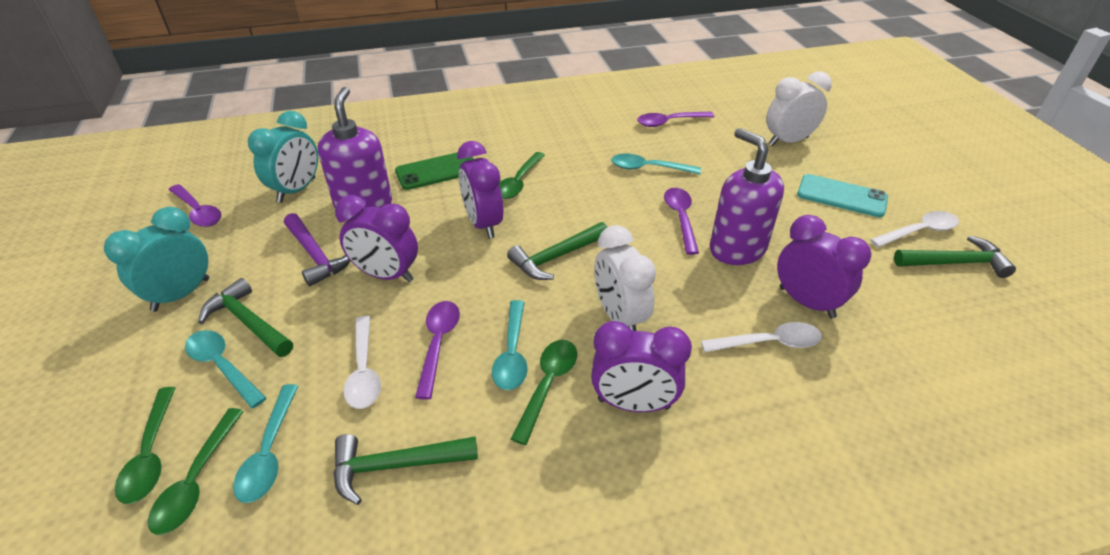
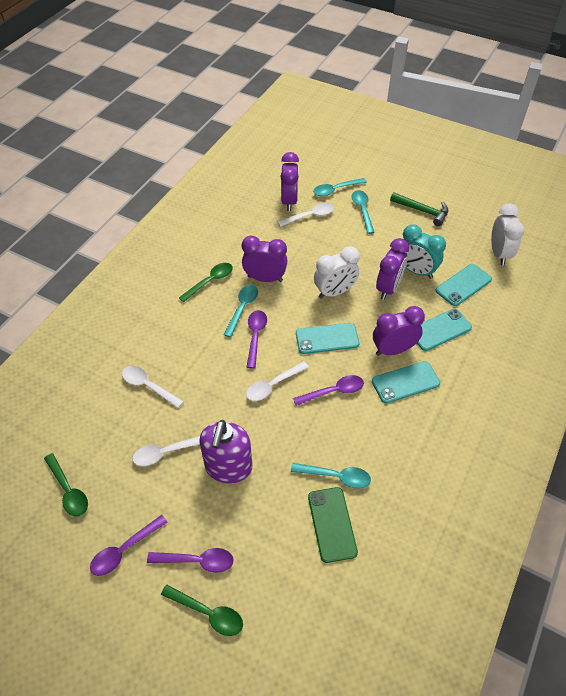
green hammer: [198,278,293,357] [333,434,478,505] [507,222,607,280] [894,235,1016,278] = 4 -> [390,192,448,226] = 1
green spoon: [115,387,175,504] [148,408,244,535] [499,152,545,199] [511,340,577,445] = 4 -> [44,453,88,516] [161,584,243,636] [179,263,233,302] = 3
purple hammer: [284,213,350,286] = 1 -> none = 0
purple soap dispenser: [318,87,392,208] [710,128,784,265] = 2 -> [199,420,252,484] = 1
turquoise clock: [104,207,209,312] [248,111,318,203] = 2 -> [403,225,446,279] = 1
turquoise phone: [797,174,888,217] = 1 -> [296,323,359,354] [372,361,440,403] [417,309,472,351] [435,264,492,306] = 4
white spoon: [343,316,381,409] [701,322,822,352] [870,211,959,247] = 3 -> [122,366,184,408] [132,436,200,466] [246,361,309,401] [278,203,334,227] = 4

